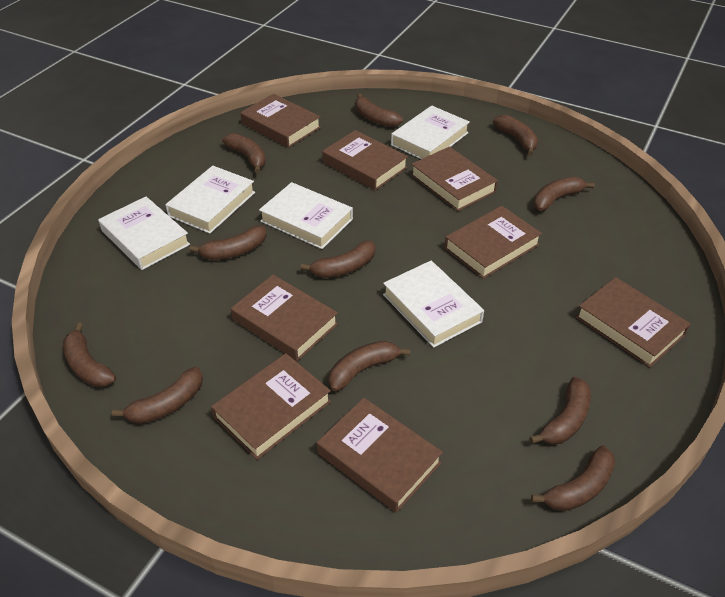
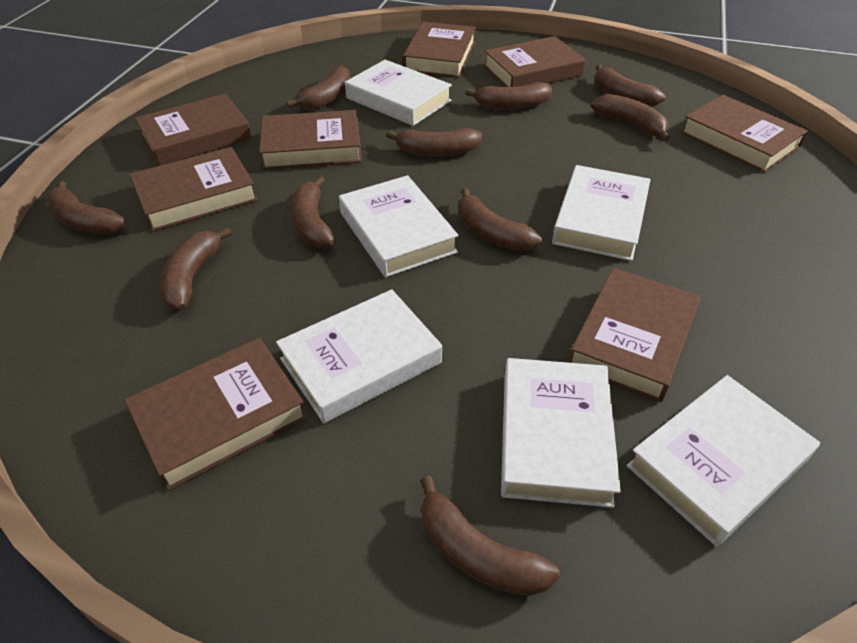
brown banana: [63,323,116,387] [112,367,203,424] [189,226,267,260] [222,133,266,173] [301,241,375,278] [329,341,410,391] [356,94,403,127] [493,115,538,155] [530,377,591,445] [531,446,615,511] [534,177,595,211] = 11 -> [47,181,126,235] [160,227,232,310] [287,65,351,110] [291,176,335,248] [386,128,482,157] [420,476,560,596] [458,188,542,251] [465,82,552,110] [591,94,670,141] [595,64,666,107] = 10
white book: [98,196,190,270] [165,166,255,234] [259,182,353,249] [383,261,484,348] [391,106,470,159] = 5 -> [276,289,442,423] [339,175,459,277] [345,60,452,126] [501,358,621,508] [552,165,651,261] [626,375,820,547] = 6

